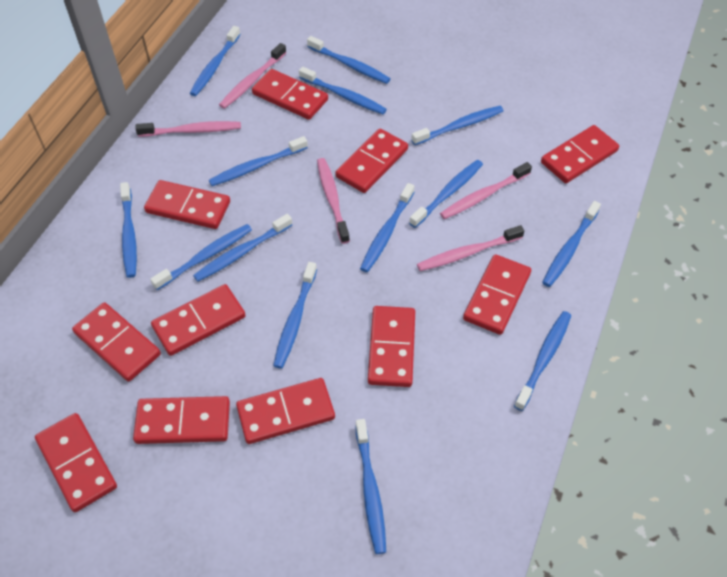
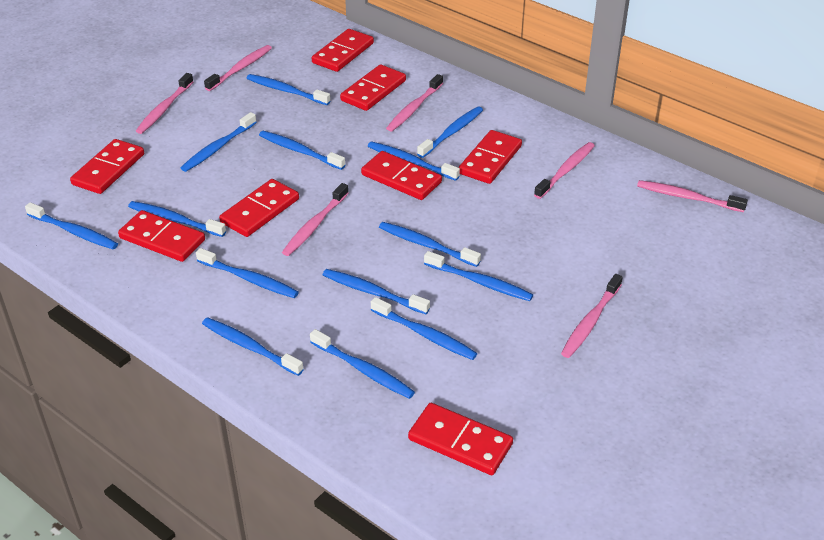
pink toothbrush: [135,121,241,137] [219,43,287,109] [317,158,350,244] [417,225,524,271] [440,162,532,219] = 5 -> [136,73,193,134] [204,45,272,91] [282,183,348,256] [386,74,443,131] [534,142,595,199] [561,274,623,358] [637,180,748,212] = 7
red domino: [35,413,117,512] [72,302,161,382] [133,396,230,444] [144,180,230,229] [151,284,246,356] [236,378,335,444] [252,69,328,120] [335,129,408,193] [368,306,415,387] [463,254,531,335] [541,125,619,183] = 11 -> [70,139,144,194] [118,210,205,262] [219,179,299,237] [312,29,374,72] [340,64,406,111] [361,151,442,200] [408,403,513,475] [459,130,522,184] = 8

